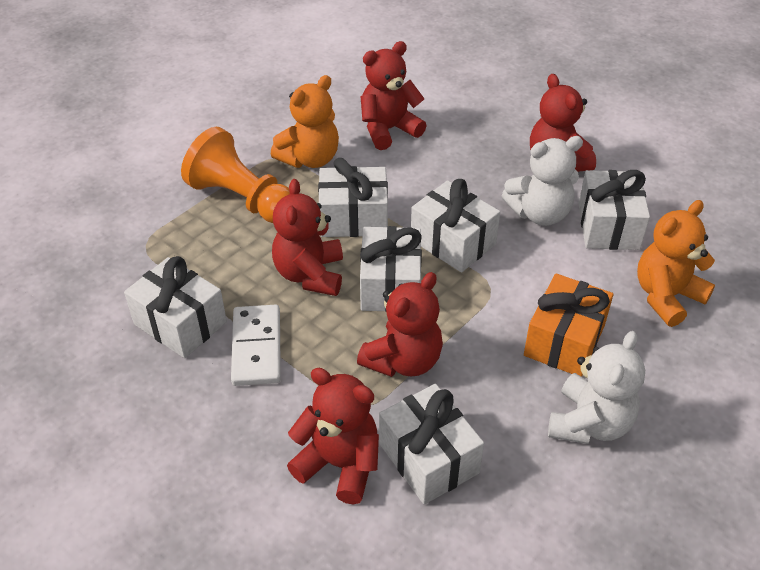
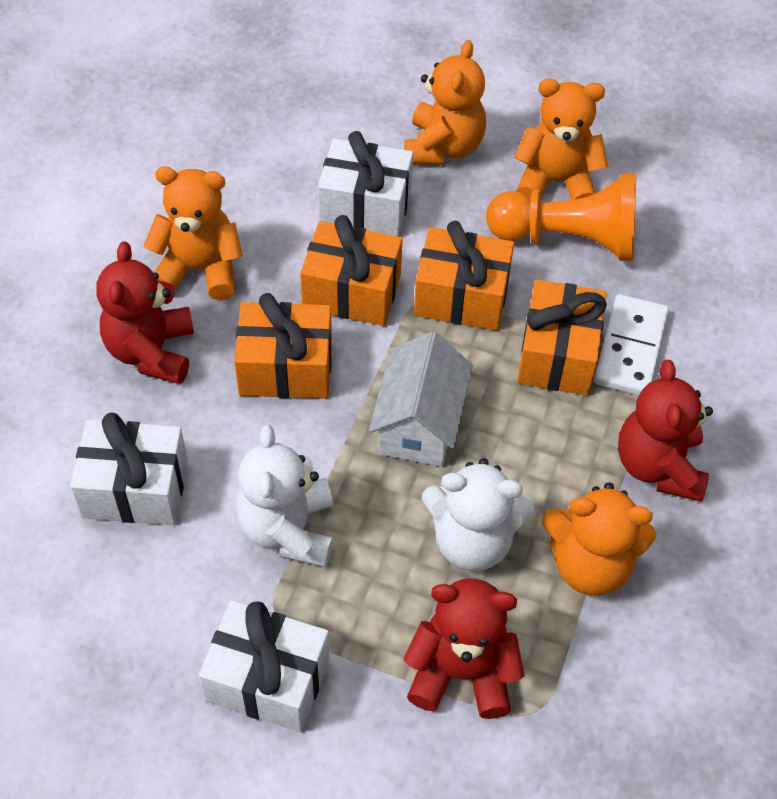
orange gift: [524,273,613,377] = 1 -> [234,293,332,399] [300,215,403,326] [414,221,514,330] [517,279,607,395] = 4
orange teddy bear: [271,75,339,168] [637,200,715,327] = 2 -> [143,166,243,301] [404,40,486,165] [514,78,608,200] [542,482,656,596] = 4
red teddy bear: [272,179,343,296] [287,368,379,504] [357,272,443,377] [361,41,427,150] [530,74,596,172] = 5 -> [97,242,194,384] [404,579,524,719] [618,360,713,502] = 3
white gift: [124,256,227,358] [318,158,388,237] [360,226,422,312] [379,384,484,505] [411,179,500,272] [578,170,650,250] = 6 -> [70,413,188,525] [199,600,330,732] [318,131,413,237] = 3
white house: none = 0 -> [369,332,473,467] = 1

